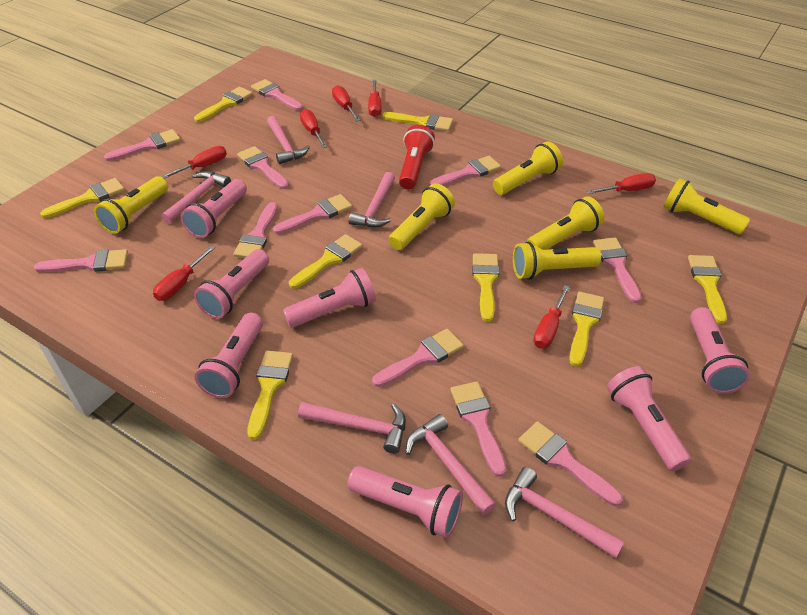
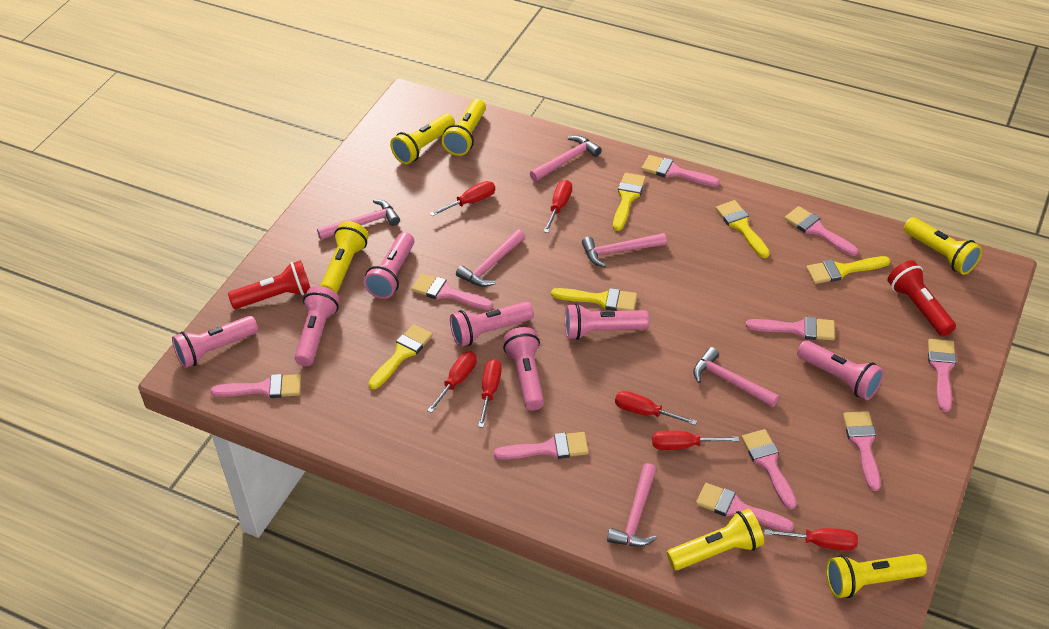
pink brush: [34,249,128,272] [104,129,181,161] [233,202,278,258] [237,146,289,189] [251,79,303,111] [273,194,352,234] [372,329,464,387] [429,156,501,186] [450,381,507,477] [518,421,623,506] [593,238,642,303] = 11 -> [210,374,301,398] [411,273,493,310] [494,432,589,460] [641,155,720,187] [696,483,794,532] [741,429,797,509] [746,317,835,340] [784,206,858,256] [843,411,881,491] [928,339,956,412] = 10
red flashlight: [399,125,435,190] = 1 -> [228,260,311,309] [887,260,956,336] = 2
yellow brush: [40,178,125,218] [194,87,253,122] [247,351,293,440] [289,234,363,289] [382,112,453,131] [472,253,500,322] [569,292,604,367] [688,255,727,324] = 8 -> [368,324,433,389] [551,288,637,311] [613,173,646,231] [716,200,770,258] [806,256,891,284] = 5

